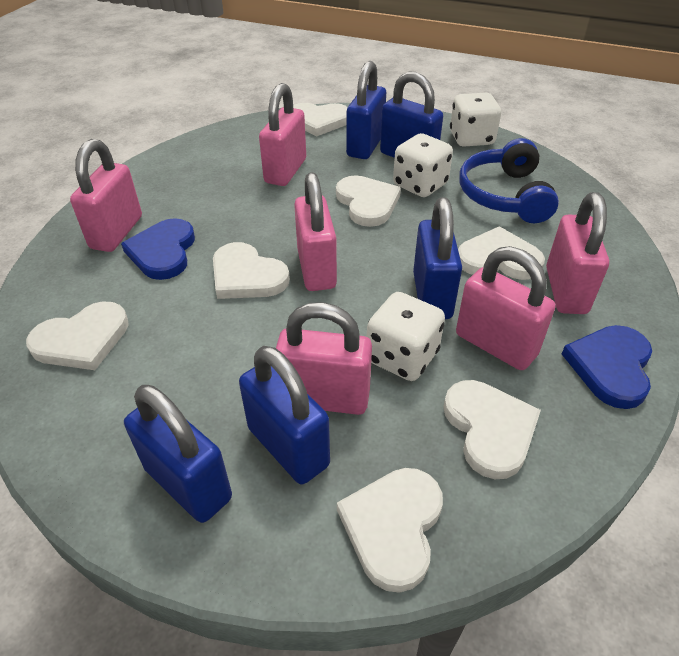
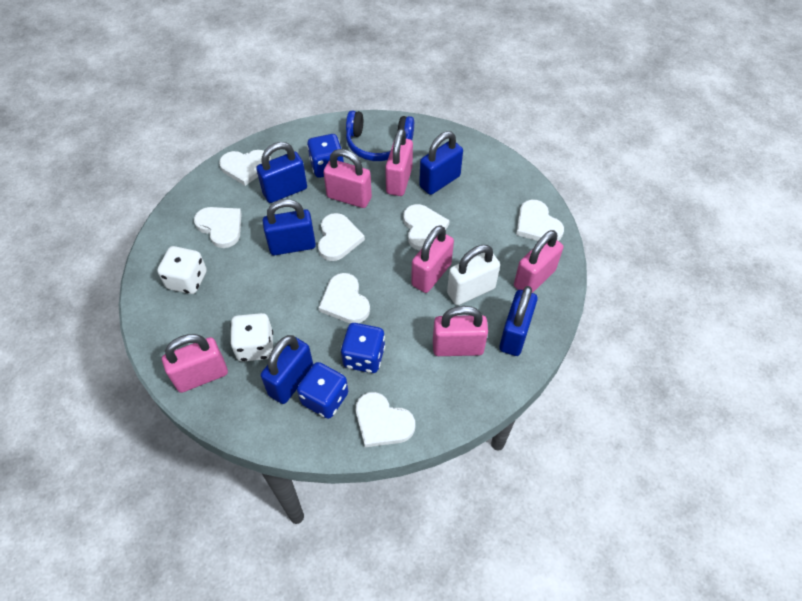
blue dice: none = 0 -> [297,362,348,419] [307,134,344,178] [341,323,385,373] = 3
blue heart: [121,218,195,280] [562,325,652,409] = 2 -> none = 0
white dice: [367,292,445,381] [393,133,453,197] [450,93,501,147] = 3 -> [157,246,207,294] [230,313,273,362] = 2
white padlock: none = 0 -> [447,245,500,305] = 1

